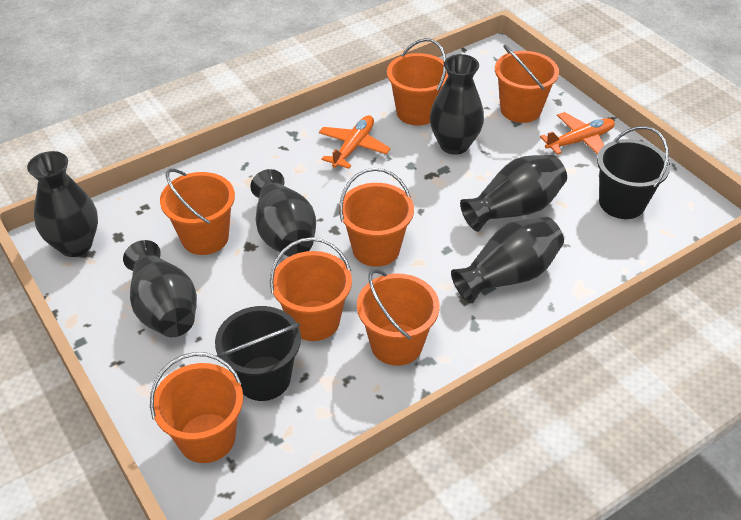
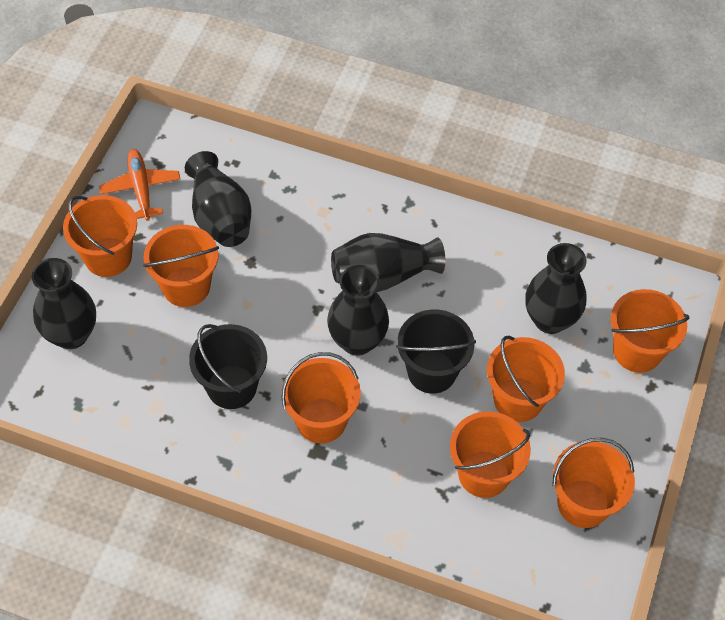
black vase: [27,151,98,257] [123,240,197,337] [250,169,316,257] [430,54,484,155] [451,217,564,303] [460,155,567,232] = 6 -> [31,258,96,349] [185,151,251,247] [327,265,389,356] [331,233,445,292] [525,243,587,334] = 5
orange plane: [319,115,391,169] [540,112,615,155] = 2 -> [99,149,181,221] = 1

